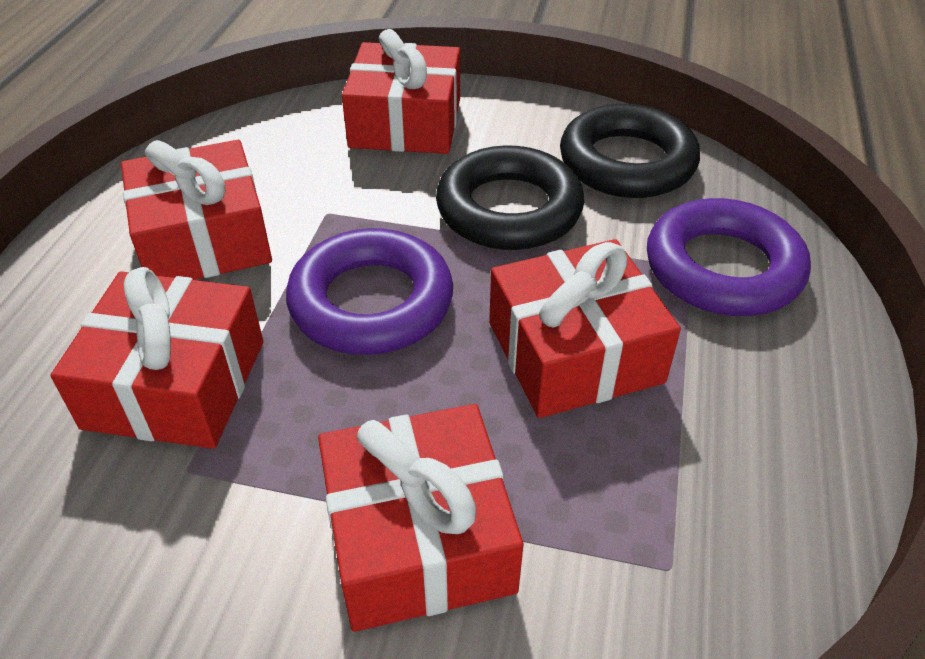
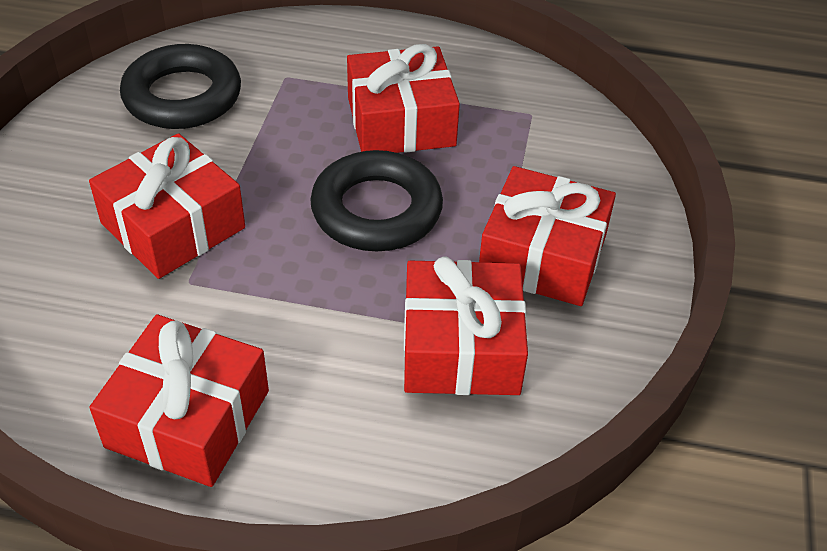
purple ring: [286,228,453,355] [647,198,811,316] = 2 -> none = 0

